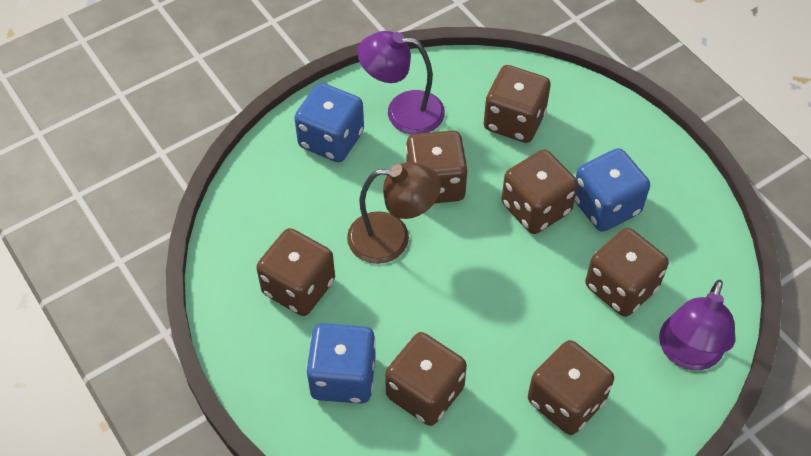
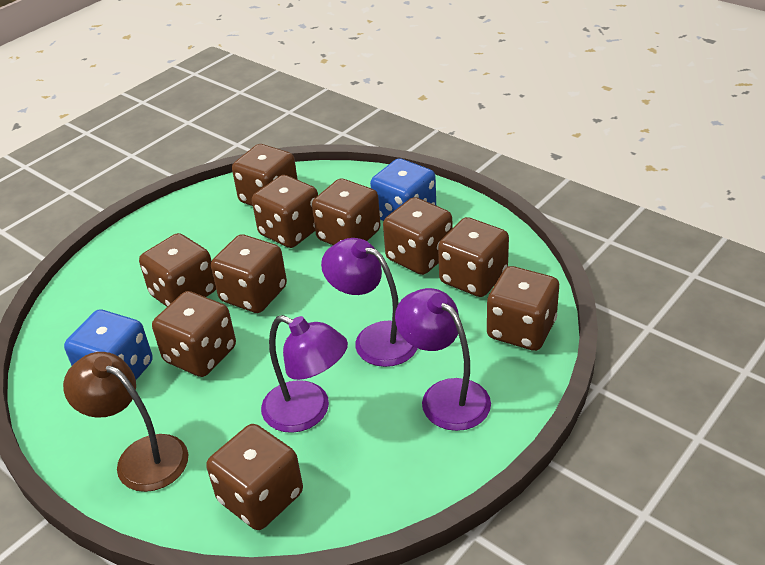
blue dice: [294,83,364,162] [306,323,376,404] [575,148,650,232] = 3 -> [64,310,153,380] [370,158,436,221] = 2
brown dice: [256,228,335,316] [385,332,467,426] [406,130,468,203] [484,65,551,143] [502,150,578,234] [528,340,614,435] [585,228,669,317] = 7 -> [139,233,216,307] [152,291,236,377] [206,424,303,530] [211,234,287,313] [232,144,298,206] [252,175,318,248] [312,179,381,245] [383,197,452,275] [438,217,509,297] [487,266,559,351] = 10
purple lamp: [357,31,445,135] [659,280,735,370] = 2 -> [261,315,348,433] [321,238,418,367] [395,288,491,431] = 3

